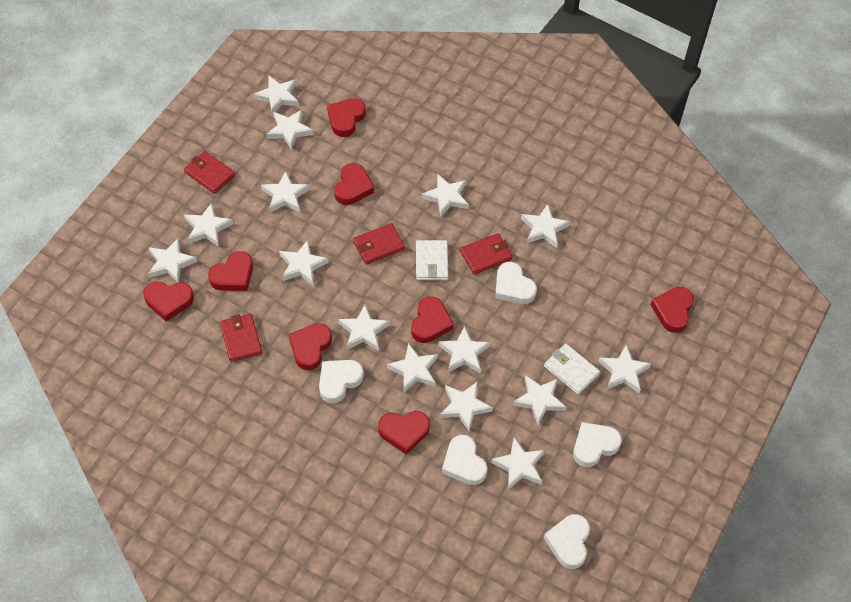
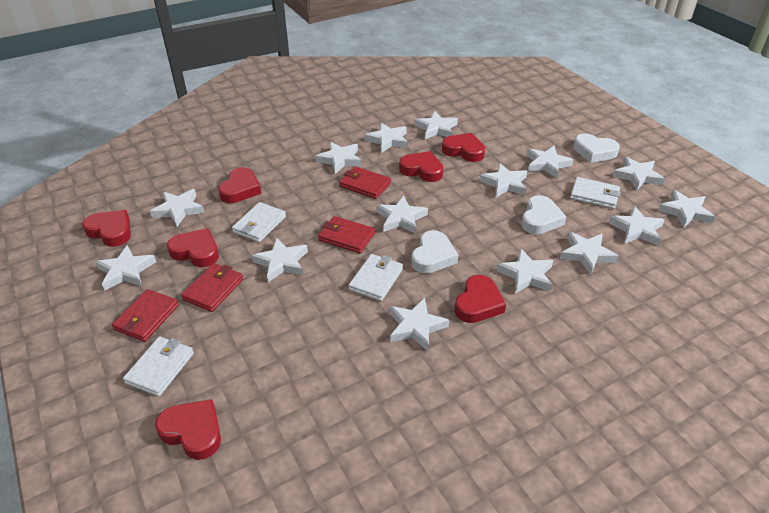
red heart: [143,282,194,321] [208,251,253,291] [289,323,332,370] [327,98,366,137] [334,163,374,205] [378,411,430,455] [411,296,454,343] [651,287,694,333] = 8 -> [82,210,131,247] [155,399,221,460] [167,228,219,267] [218,167,261,203] [399,151,444,182] [442,133,485,162] [454,275,506,323] = 7
white heart: [319,360,364,403] [442,435,488,485] [495,262,537,304] [544,514,590,569] [573,422,622,467] = 5 -> [411,230,458,274] [521,195,567,234] [573,133,620,163] = 3
white wallet: [416,240,448,280] [544,344,600,394] = 2 -> [123,336,194,396] [232,202,286,242] [349,254,403,301] [570,177,621,209] = 4

